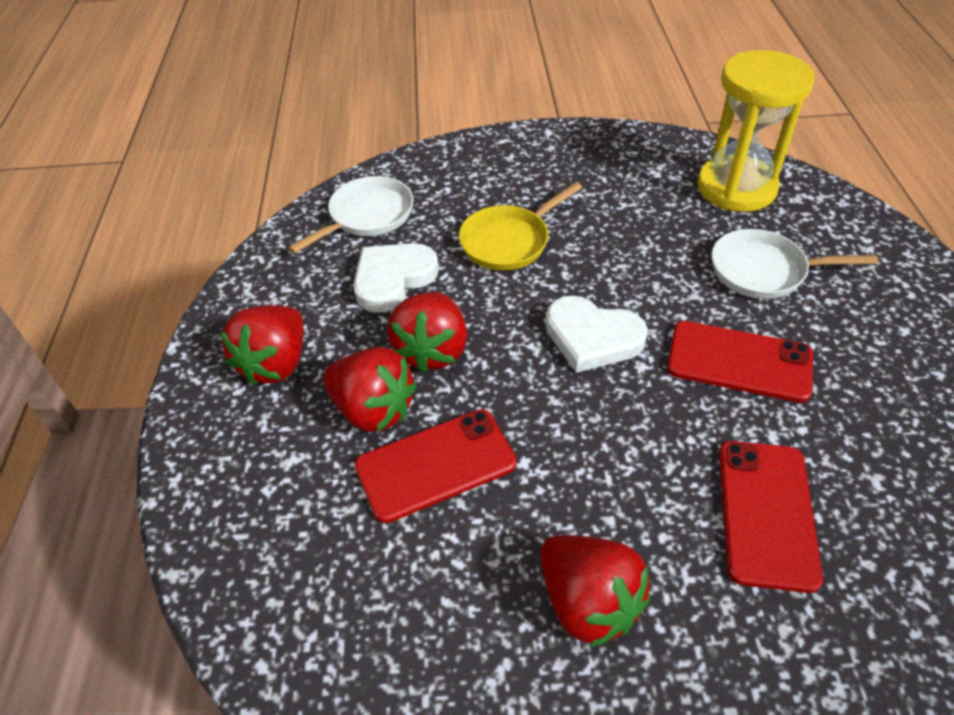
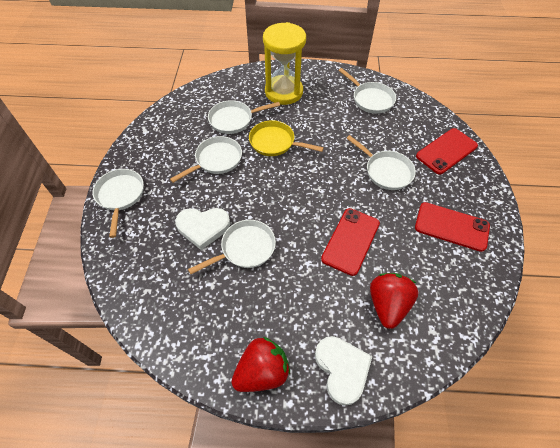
red strawberry: [220,305,304,385] [323,347,416,432] [387,292,467,373] [540,535,650,647] = 4 -> [232,337,290,392] [370,273,418,329] = 2
white pan: [288,176,413,254] [712,229,878,299] = 2 -> [93,169,144,238] [170,136,242,183] [188,220,276,274] [208,100,280,134] [338,68,396,114] [346,135,416,190] = 6

